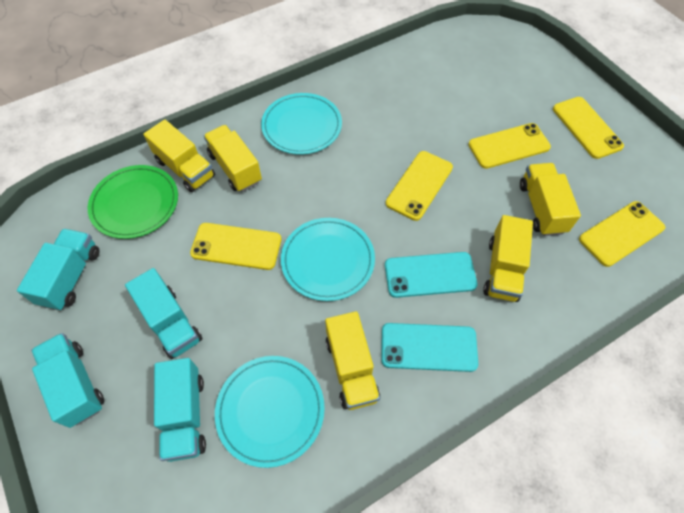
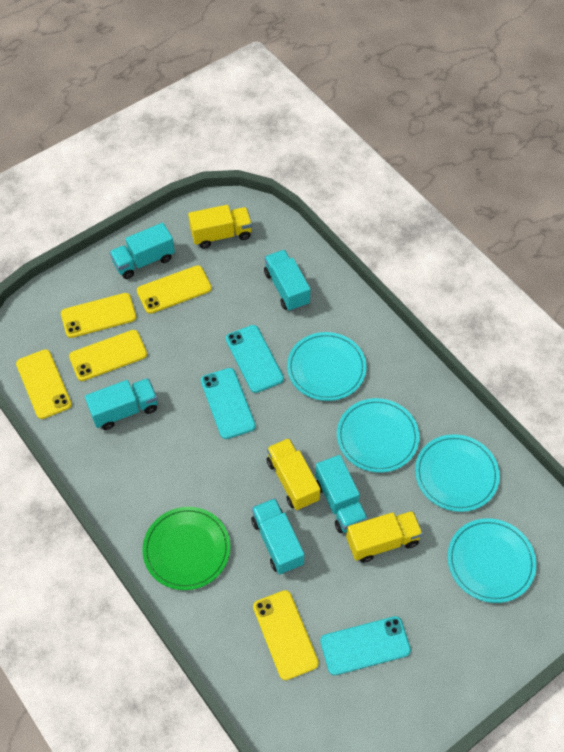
turquoise phone: [381,323,478,372] [385,252,477,298] = 2 -> [201,368,256,439] [226,325,284,393] [320,616,411,675] = 3
turquoise plate: [215,356,325,468] [261,93,342,155] [281,218,375,301] = 3 -> [287,332,367,401] [337,398,419,473] [415,434,500,512] [447,518,536,603] = 4
turquoise truck: [17,229,100,311] [31,333,104,428] [125,268,202,359] [154,358,206,462] = 4 -> [85,378,158,430] [109,223,175,279] [251,498,305,575] [264,250,311,311] [315,455,368,533] = 5
yellow truck: [144,120,215,192] [204,125,262,192] [325,311,380,410] [483,215,533,302] [520,163,581,236] = 5 -> [188,205,252,249] [266,438,320,510] [346,511,423,563] = 3

